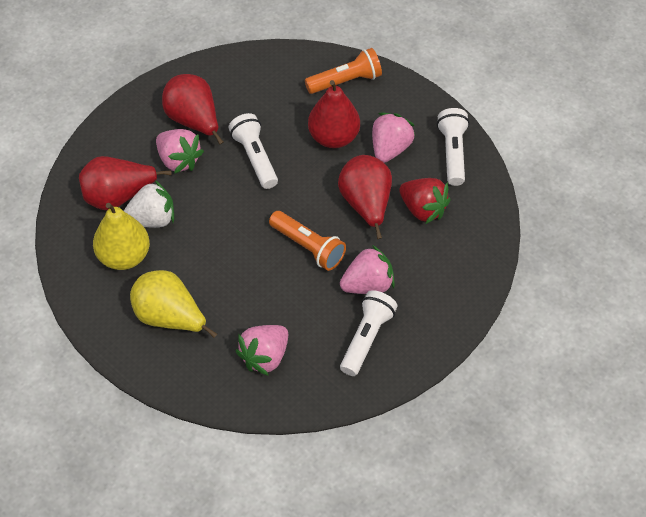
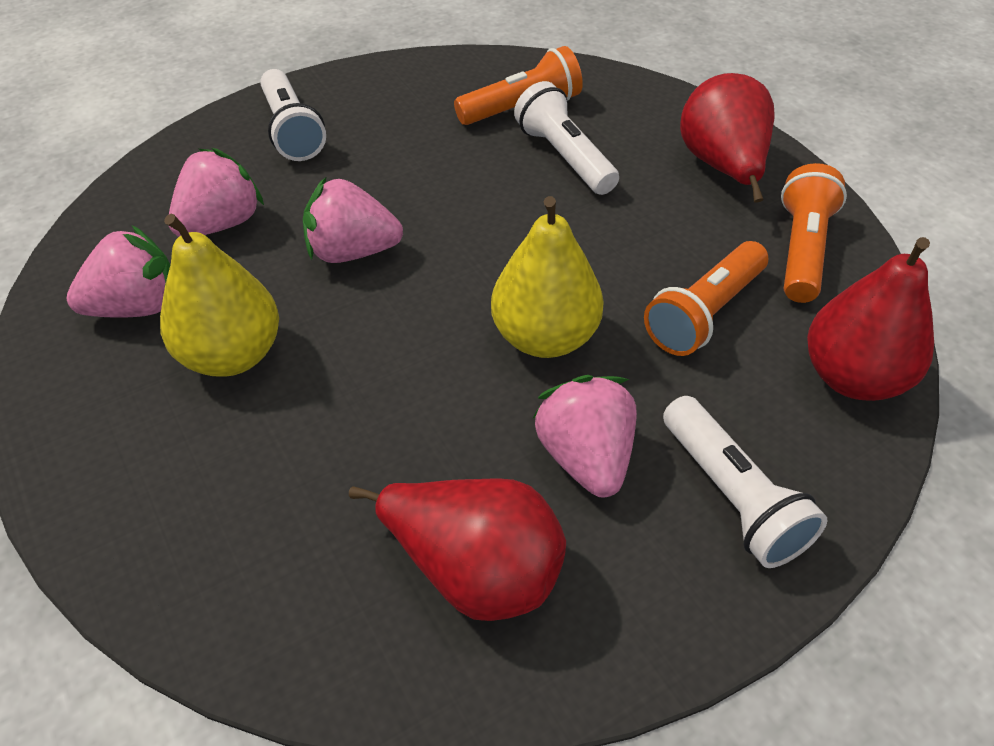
orange flashlight: [269,211,346,271] [305,48,382,94] = 2 -> [454,46,583,125] [644,241,768,356] [781,163,847,303] = 3
red pear: [79,156,172,210] [162,74,223,145] [308,80,360,148] [338,155,392,239] = 4 -> [349,478,566,621] [680,73,774,203] [807,237,934,401] = 3
red strawberry: [399,178,450,224] = 1 -> none = 0
white strawberry: [124,180,174,228] = 1 -> none = 0

